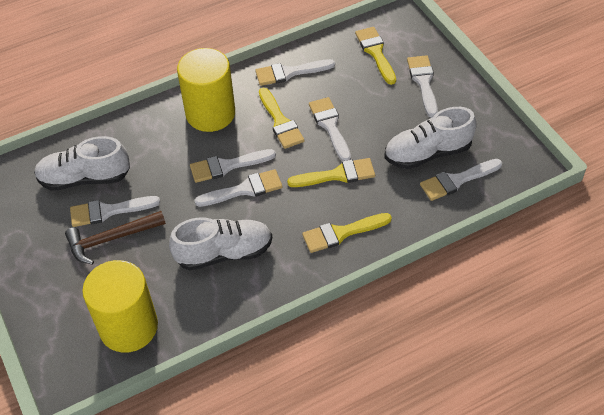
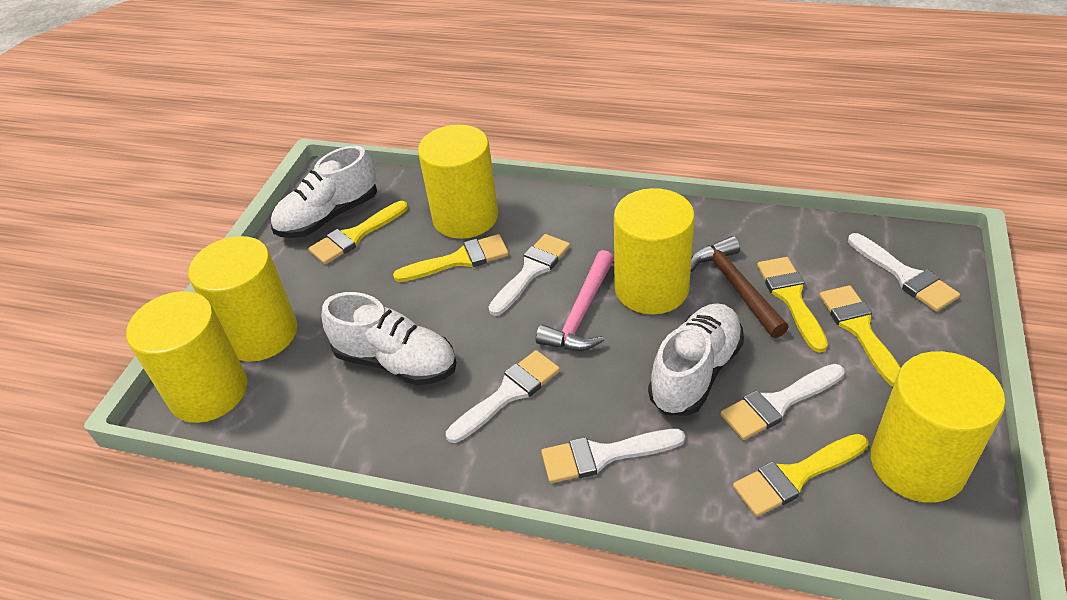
pink hammer: none = 0 -> [536,250,614,351] = 1
white brush: [70,196,160,227] [190,149,276,183] [194,169,283,207] [255,59,335,86] [309,97,351,161] [407,55,438,118] [420,159,502,201] = 7 -> [446,350,560,443] [488,234,570,316] [541,429,685,483] [721,364,845,440] [848,233,960,312] = 5
yellow brush: [259,88,305,149] [287,158,375,187] [302,213,392,253] [355,27,396,85] = 4 -> [308,201,408,264] [393,234,509,282] [733,434,868,517] [757,257,828,352] [819,285,901,386] = 5
yellow cylinder: [82,260,158,353] [177,48,235,132] = 2 -> [126,291,247,423] [189,236,297,362] [418,125,498,239] [614,188,695,314] [871,351,1005,503] = 5

